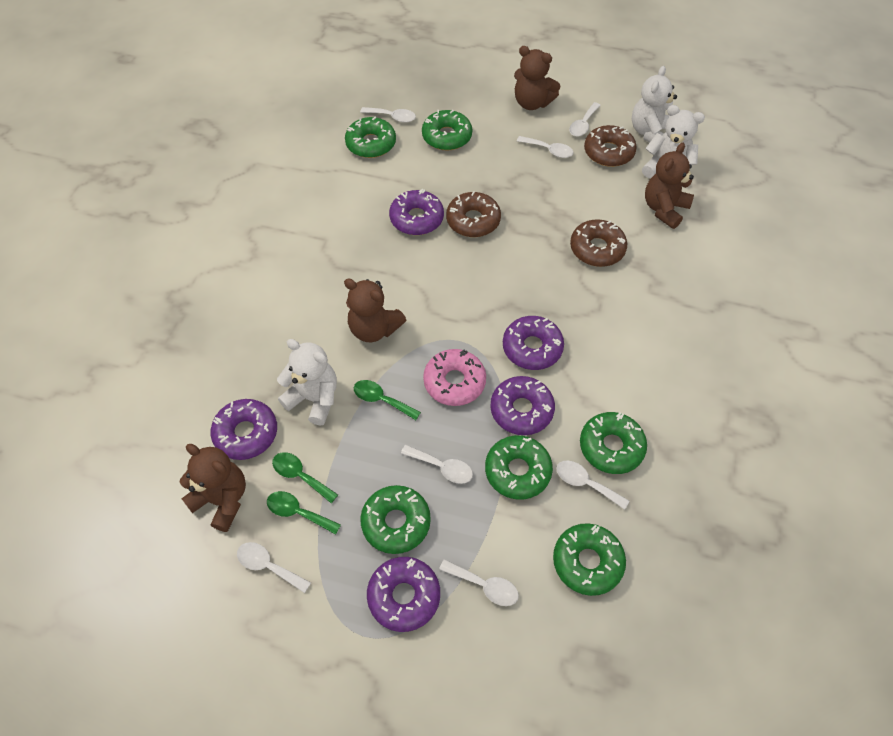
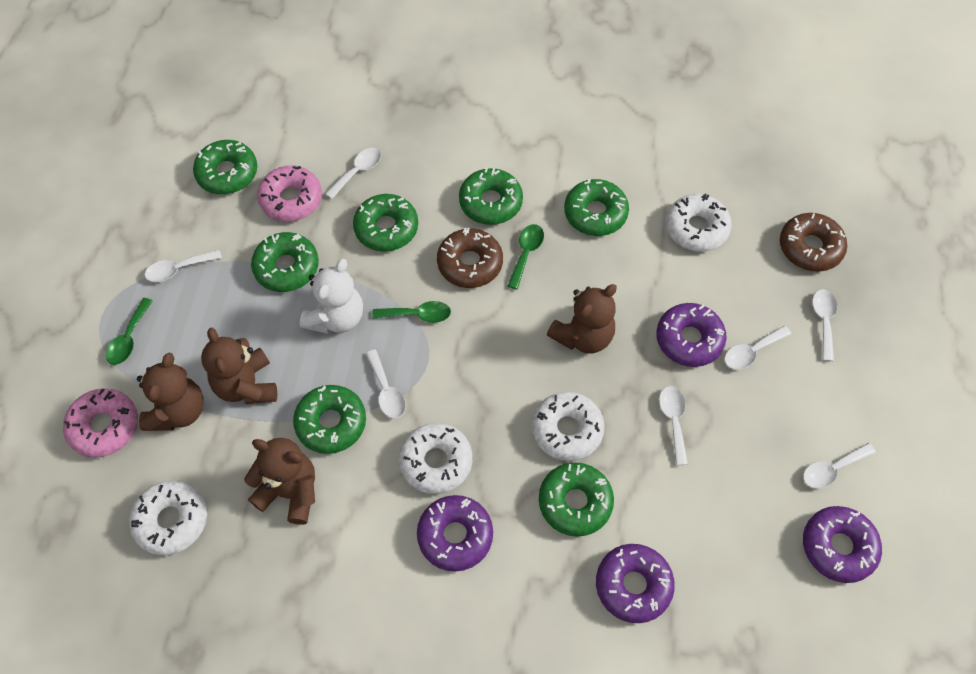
brown donut: [446,191,501,237] [570,219,627,267] [584,125,637,167] = 3 -> [437,228,503,288] [780,213,847,272] = 2
green donut: [345,117,396,158] [360,485,431,554] [422,110,472,151] [485,435,553,500] [553,523,626,596] [580,412,647,474] = 6 -> [193,140,257,194] [251,232,319,292] [293,385,366,454] [353,194,418,252] [459,167,523,225] [539,463,614,537] [564,179,629,236] = 7
pink donut: [423,349,486,406] = 1 -> [63,388,138,458] [257,166,322,222] = 2
purple donut: [211,399,277,460] [367,557,440,632] [389,189,444,235] [490,376,555,435] [503,316,564,370] = 5 -> [417,495,493,572] [596,544,675,623] [656,303,727,367] [803,506,882,583] = 4
white donut: none = 0 -> [129,480,207,555] [399,423,472,494] [532,392,605,461] [666,194,732,252] = 4
white teddy bear: [277,339,337,425] [632,66,677,142] [642,105,705,178] = 3 -> [300,259,363,334] = 1

